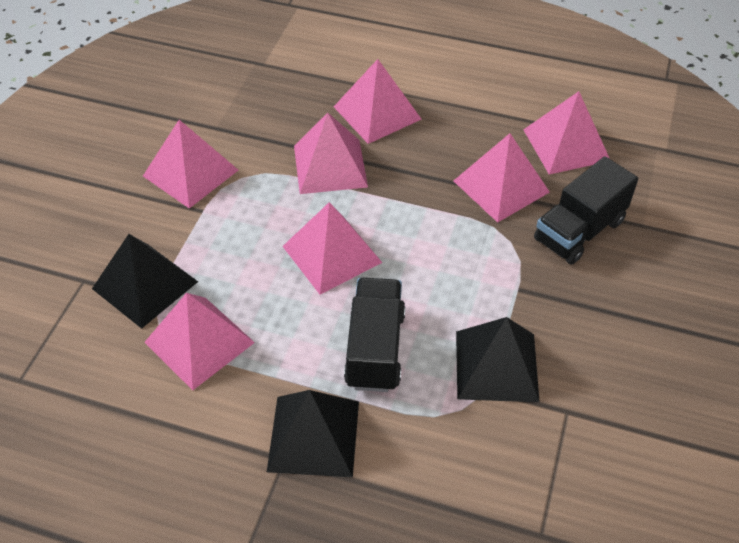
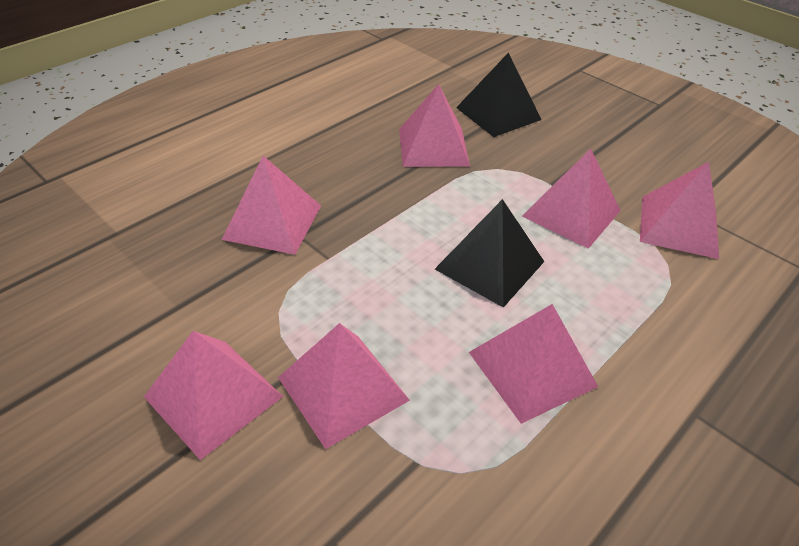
black pyramid: [92,234,198,329] [267,390,359,477] [456,317,540,402] = 3 -> [435,199,544,308] [456,53,541,137] = 2
black truck: [344,278,406,392] [534,156,638,265] = 2 -> none = 0

